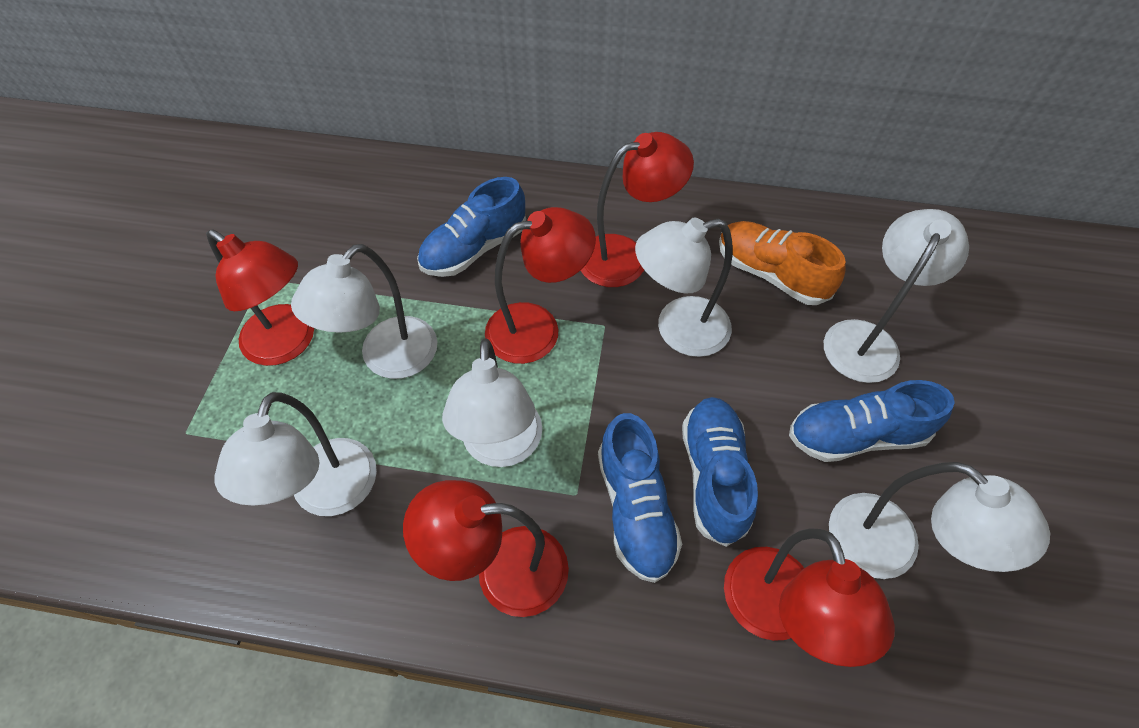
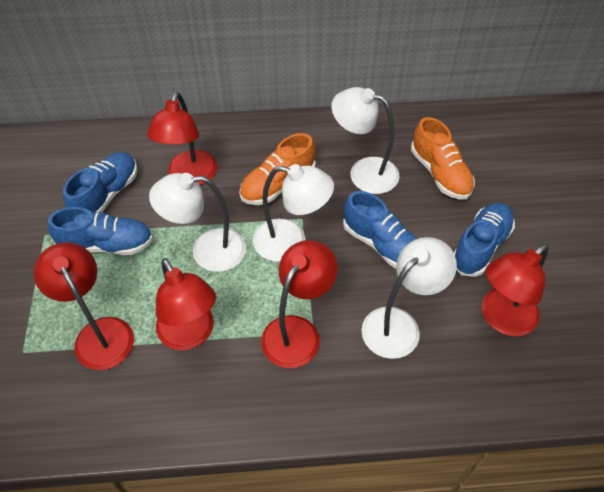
orange shoe: [719,221,846,305] = 1 -> [239,133,316,205] [411,117,475,199] = 2
white lamp: [215,392,377,516] [291,244,438,379] [442,338,542,467] [635,218,733,357] [824,209,969,383] [829,462,1050,579] = 6 -> [149,173,246,272] [253,164,334,262] [331,87,400,194] [361,237,457,359] = 4

